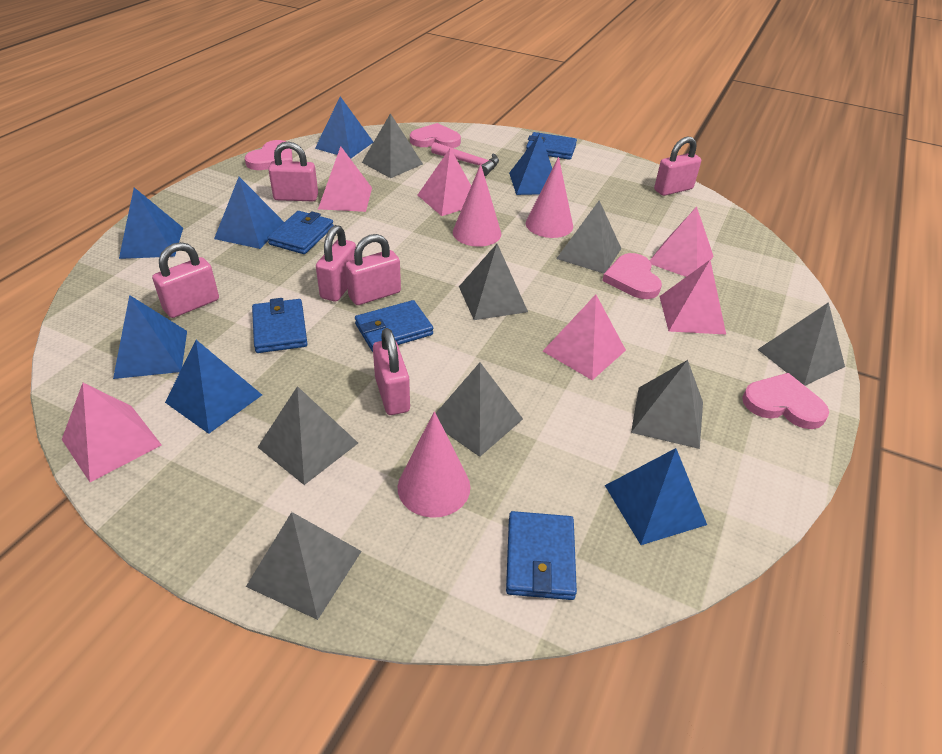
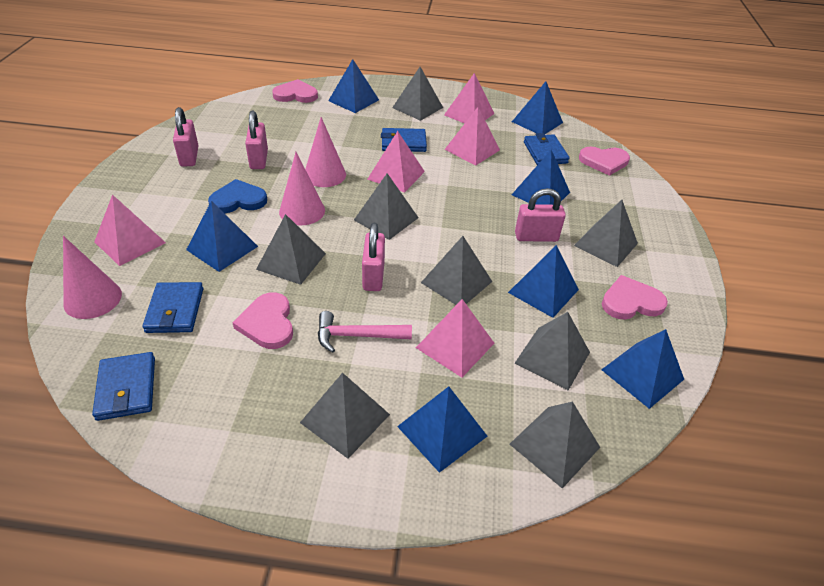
blue heart: none = 0 -> [208,179,267,213] = 1
blue wallet: [252,298,307,353] [267,211,334,254] [355,300,433,352] [506,511,577,600] [526,132,577,160] = 5 -> [92,352,155,421] [142,282,203,333] [381,128,427,152] [524,133,570,165] = 4
pink padlock: [152,242,219,318] [268,142,318,201] [316,225,356,302] [345,234,401,305] [373,328,410,415] [654,137,701,196] = 6 -> [173,107,198,167] [245,111,268,169] [362,223,385,291] [515,188,566,242] = 4
pink pyramid: [62,383,161,482] [318,146,372,212] [418,148,471,216] [543,294,626,380] [650,206,713,277] [659,260,726,335] = 6 -> [94,194,166,266] [367,131,425,193] [416,299,494,377] [444,73,494,124] [444,107,500,165] = 5

